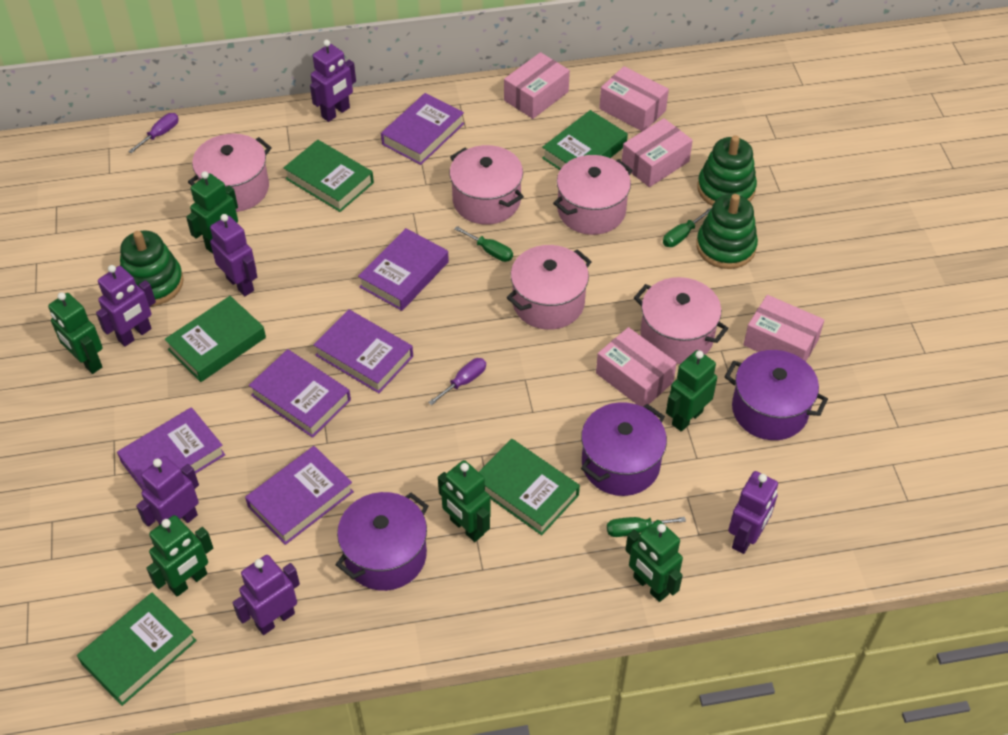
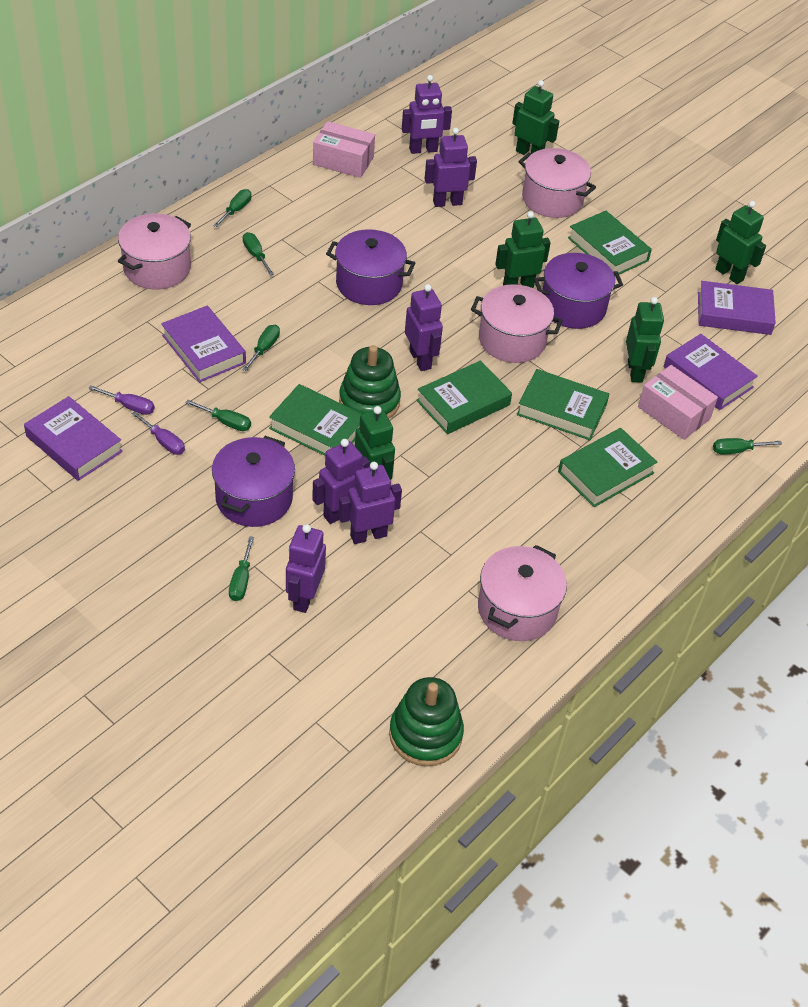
green robot: [48,292,103,374] [146,515,213,597] [186,171,238,254] [438,460,491,542] [625,520,683,602] [666,350,717,432] = 6 -> [355,406,395,480] [495,211,551,288] [512,80,559,155] [626,297,664,382] [715,201,766,284] = 5
green screwdriver: [454,226,513,262] [607,517,686,537] [663,208,711,247] = 3 -> [185,400,251,431] [213,189,251,227] [229,536,254,601] [242,325,280,371] [243,232,274,275] [713,438,782,454] = 6
green stacking toy: [120,230,184,306] [696,194,758,269] [697,135,757,206] = 3 -> [339,345,401,419] [389,677,464,766] = 2
pink box: [504,52,570,119] [596,327,677,407] [599,66,669,131] [622,118,693,187] [743,295,824,361] = 5 -> [313,121,375,178] [638,365,718,440] = 2
pink pot: [188,133,272,212] [450,145,524,225] [506,245,592,330] [553,155,633,235] [634,277,729,364] = 5 -> [118,214,191,289] [471,284,563,363] [478,545,567,641] [519,148,596,218] = 4
purple book: [117,407,225,490] [245,446,354,545] [249,349,351,438] [314,309,413,393] [358,228,449,311] [381,93,464,165] = 6 -> [24,396,123,481] [161,306,246,382] [663,334,758,410] [698,281,776,335] = 4

